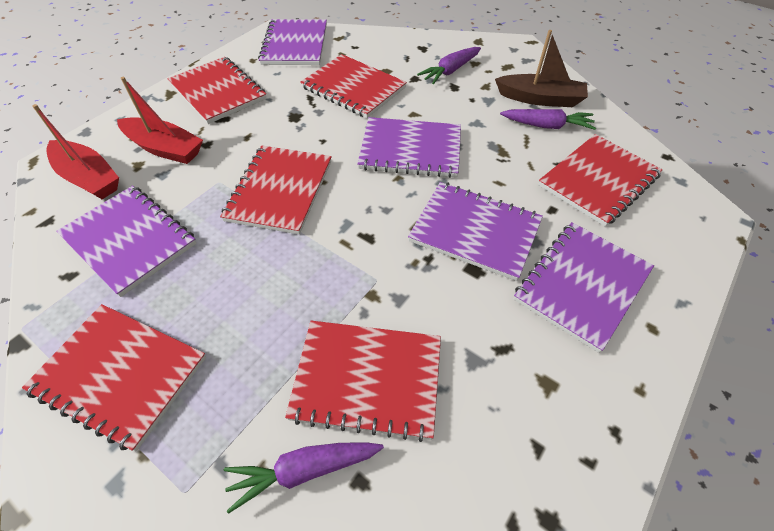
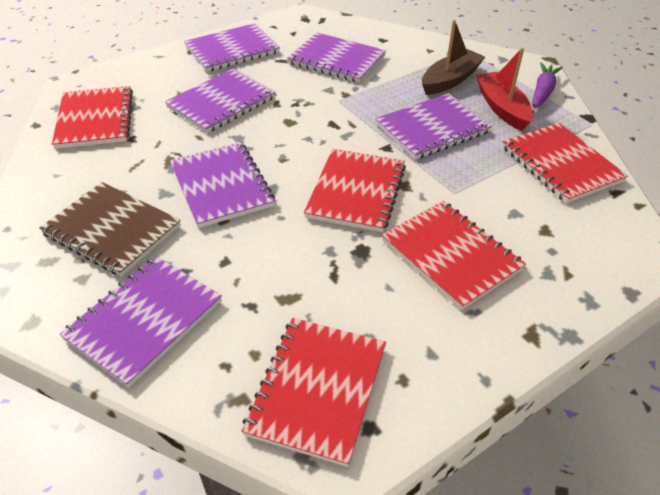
brown notebook: none = 0 -> [39,182,181,277] = 1
purple carrot: [224,442,384,514] [417,47,481,84] [500,109,596,130] = 3 -> [532,62,563,108] = 1
purple notebook: [56,185,197,297] [258,19,327,65] [357,117,461,178] [408,182,543,281] [514,222,654,353] = 5 -> [59,256,222,388] [165,68,276,133] [170,142,275,228] [184,23,280,72] [287,32,386,83] [375,93,492,160] = 6
red boat: [32,104,119,199] [117,77,203,164] = 2 -> [476,48,533,131] = 1
red notebook: [22,304,206,451] [167,57,267,124] [220,145,332,235] [285,321,441,442] [300,54,407,118] [538,134,662,227] = 6 -> [52,86,133,149] [242,318,386,467] [304,149,406,232] [382,201,526,310] [502,123,628,203] = 5

